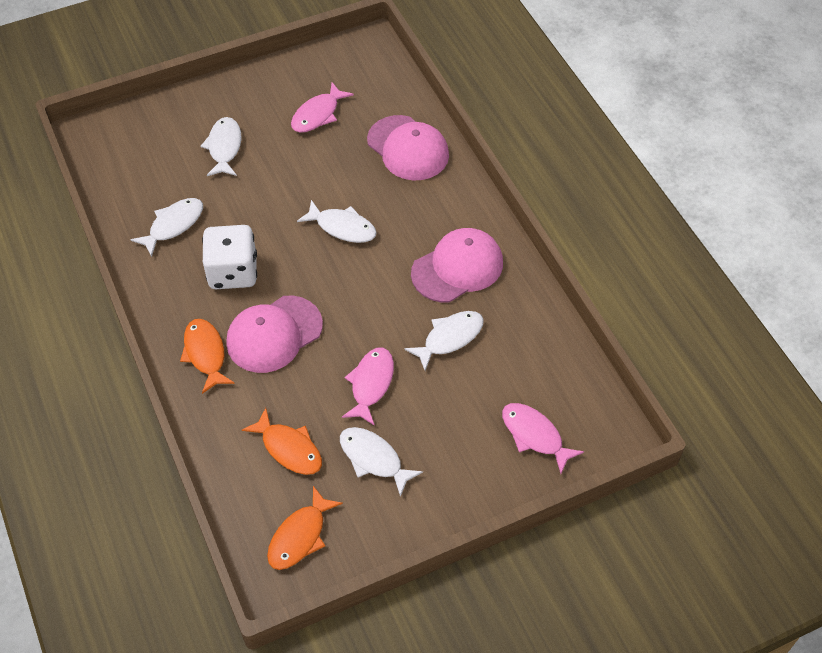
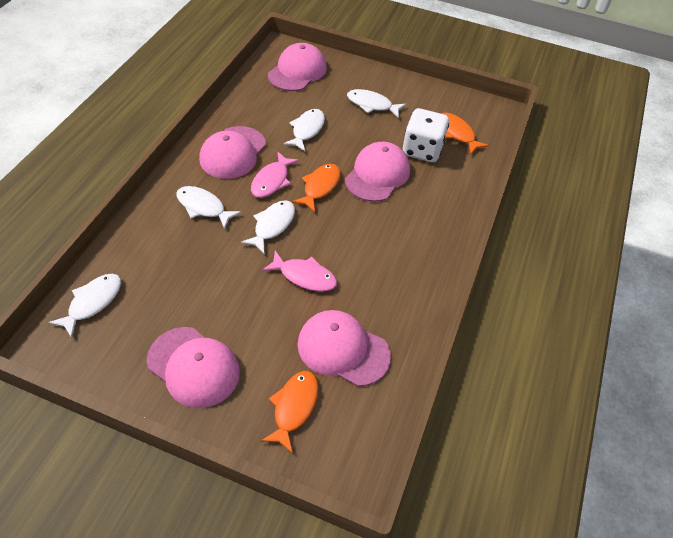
pink cap: [226,295,323,373] [367,115,449,181] [411,228,503,303] = 3 -> [147,327,240,408] [199,126,266,179] [268,43,327,91] [297,310,391,386] [345,142,410,202] = 5
pink fish: [291,82,354,133] [342,348,394,426] [502,403,584,474] = 3 -> [251,152,299,198] [262,251,337,292] = 2

